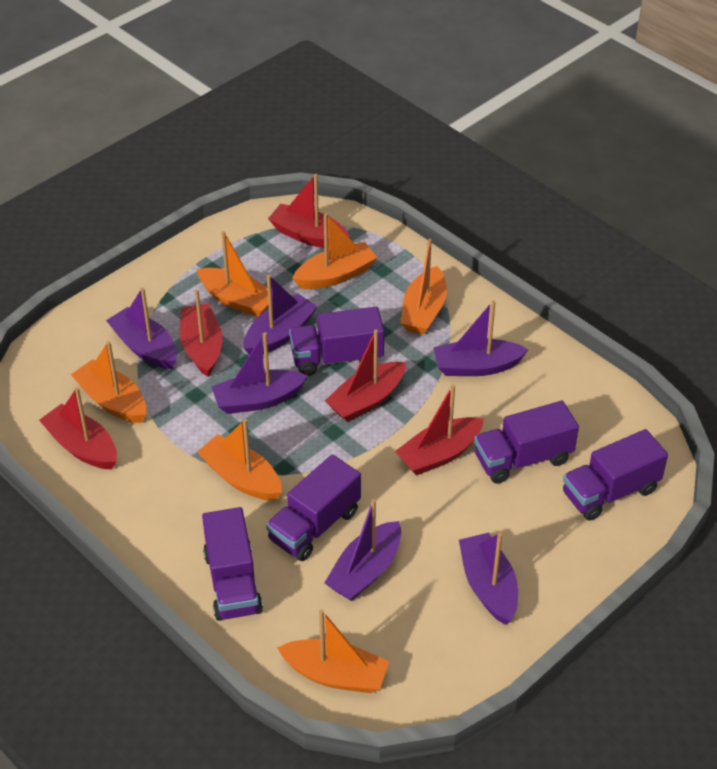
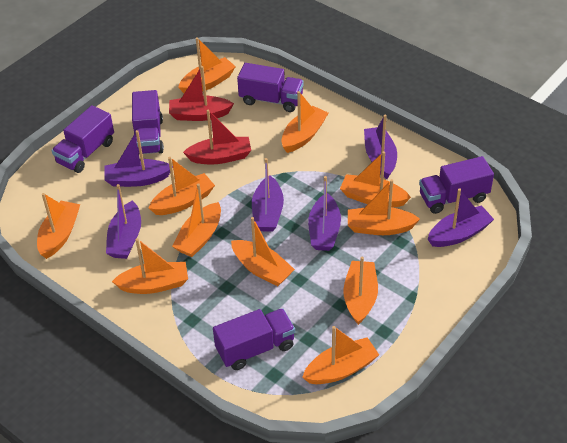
orange boat: [71,341,146,423] [197,231,269,317] [197,419,282,501] [277,609,389,693] [292,213,377,289] [400,239,447,335] = 6 -> [37,193,80,259] [112,238,188,294] [149,157,215,215] [172,183,221,257] [178,37,236,93] [231,217,295,286] [281,91,328,153] [302,326,379,384] [340,151,411,207] [343,256,378,325] [348,179,420,235] = 11
red boat: [39,388,117,470] [180,289,223,377] [268,174,350,248] [325,330,406,422] [395,385,484,476] = 5 -> [169,66,234,121] [183,109,251,164] = 2

